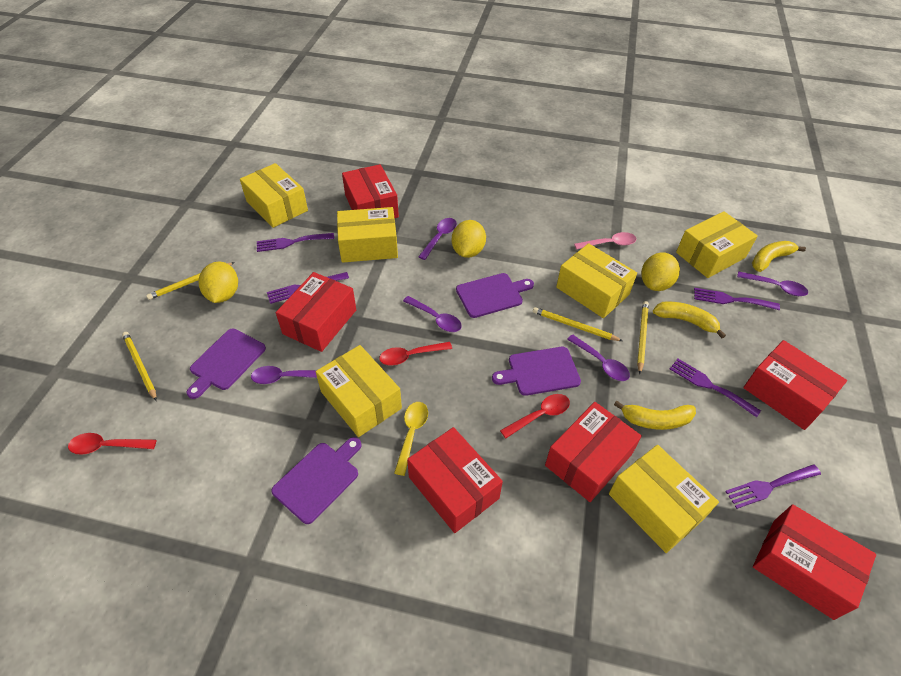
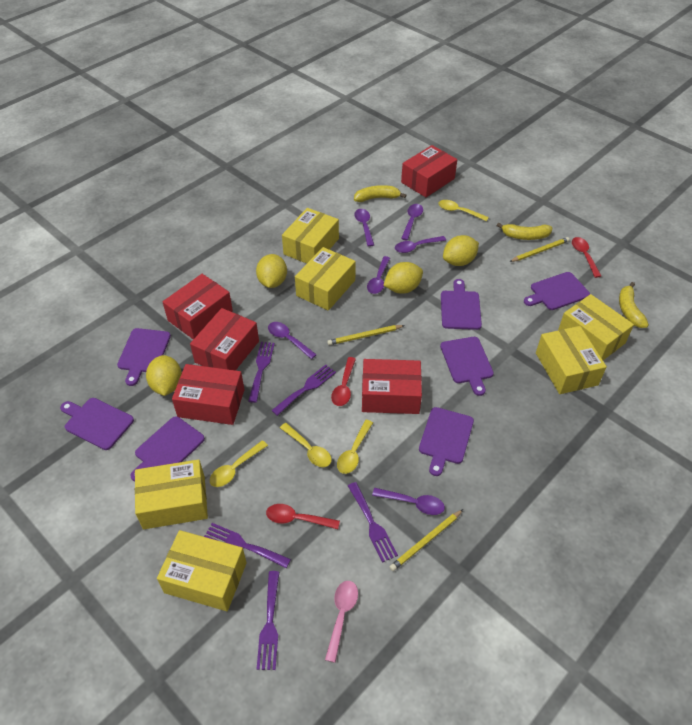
purple cutting board: [186,329,266,399] [271,437,362,524] [456,273,534,318] [492,347,581,396] = 4 -> [60,398,134,450] [117,328,171,386] [130,416,205,481] [419,407,474,476] [440,337,494,396] [441,279,482,330] [524,272,590,310] = 7
purple spoon: [251,366,317,384] [403,296,462,332] [418,218,457,260] [567,334,630,381] [737,271,808,296] = 5 -> [268,322,317,359] [354,209,374,247] [367,256,390,294] [372,488,445,515] [395,236,446,253] [401,204,423,240] = 6
red box: [276,272,356,352] [342,164,399,218] [407,427,503,533] [545,402,642,502] [743,340,847,430] [753,504,876,620] = 6 -> [163,274,233,340] [172,364,244,425] [190,308,259,370] [362,359,422,414] [401,145,457,197] = 5
yellow lemon: [199,262,238,303] [452,220,486,258] [641,253,680,291] = 3 -> [146,355,182,396] [256,254,287,288] [383,262,423,294] [443,235,479,266] = 4
yellow pencil: [122,332,157,401] [146,262,235,300] [533,307,622,341] [637,301,649,374] = 4 -> [327,325,405,345] [389,509,463,571] [509,237,570,262] = 3
yellow spoon: [394,402,428,476] = 1 -> [210,440,268,487] [280,423,332,467] [337,420,373,474] [438,200,489,222] = 4

